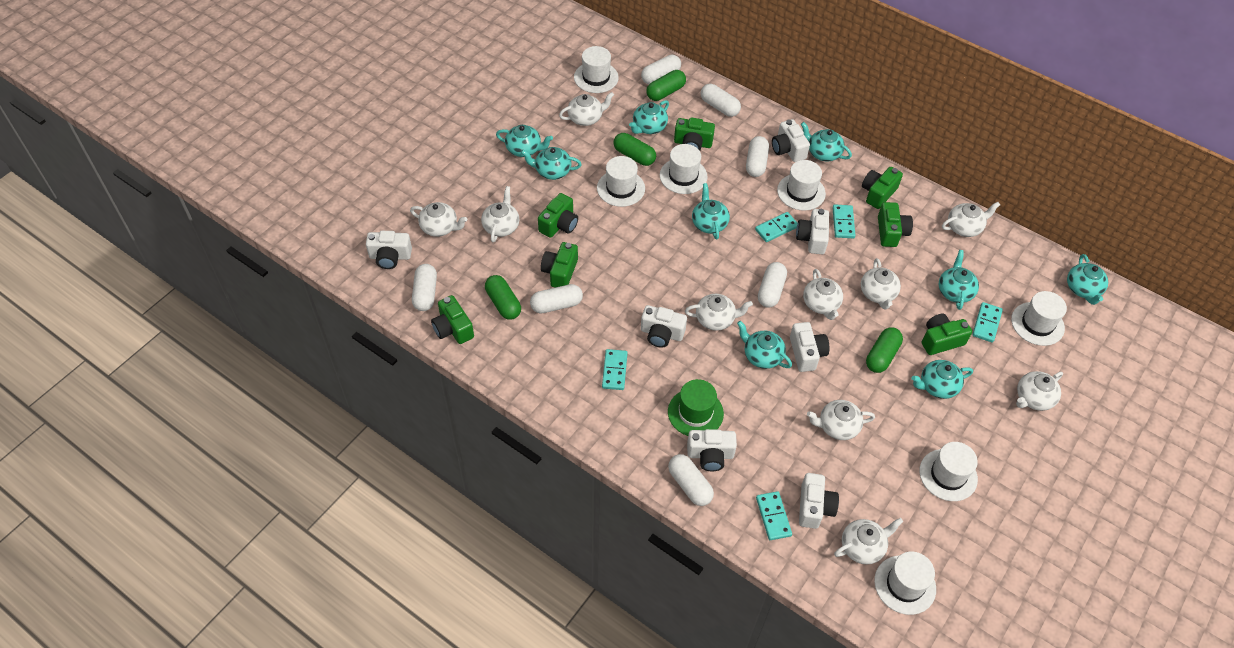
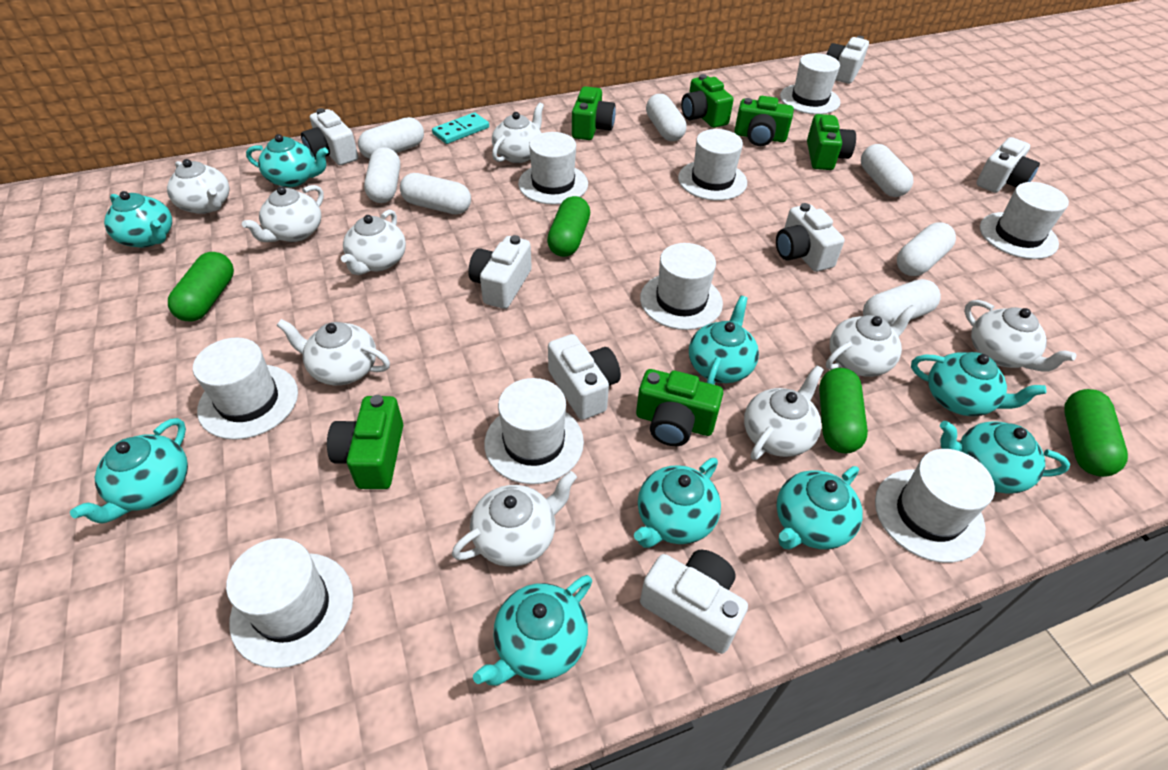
green camera: [431,295,474,344] [538,193,578,238] [541,242,578,288] [674,117,715,151] [862,167,903,209] [878,202,913,247] [922,314,972,355] = 7 -> [327,395,403,489] [572,86,616,140] [636,369,723,446] [681,74,734,128] [734,96,794,146] [807,114,856,170] = 6
green hat: [668,379,724,436] = 1 -> none = 0
turquoise domino: [602,349,628,390] [755,212,798,242] [756,491,792,540] [832,204,856,238] [972,302,1003,343] = 5 -> [432,112,489,144] = 1
white hat: [574,46,619,93] [597,156,645,207] [660,144,708,194] [777,160,826,211] [874,552,936,615] [919,442,978,501] [1011,291,1067,346] = 7 -> [193,338,298,440] [226,538,353,668] [484,378,584,484] [518,132,588,204] [640,243,723,330] [678,129,747,200] [780,53,841,114] [875,449,995,563] [980,182,1069,259] = 9
white teapot: [410,202,467,237] [481,186,519,242] [559,92,614,126] [685,294,753,331] [803,269,843,320] [807,400,875,440] [834,518,903,564] [861,258,901,309] [942,202,1000,237] [1016,371,1063,411] = 10 -> [167,159,230,214] [242,185,324,242] [277,319,390,385] [341,210,406,275] [452,471,577,567] [492,103,544,163] [744,365,824,460] [826,305,917,377] [964,300,1076,372] = 9

